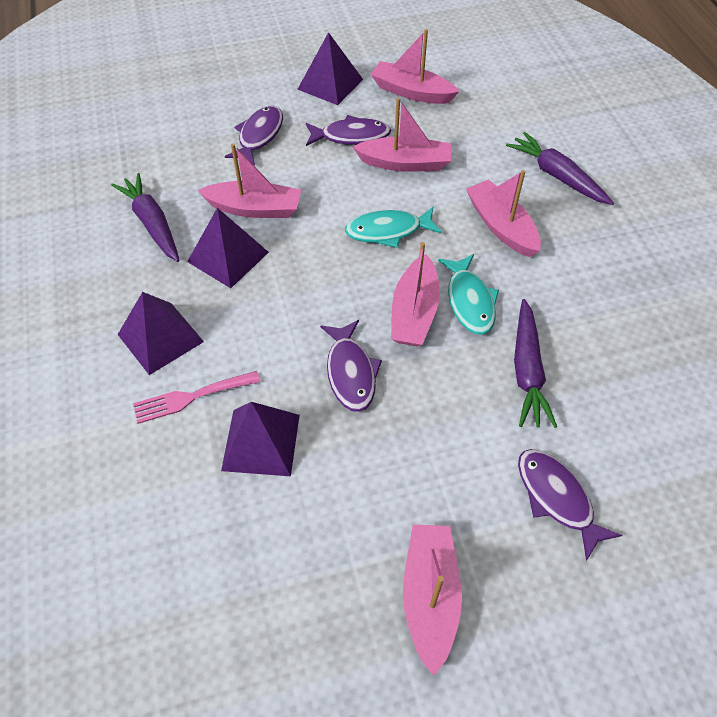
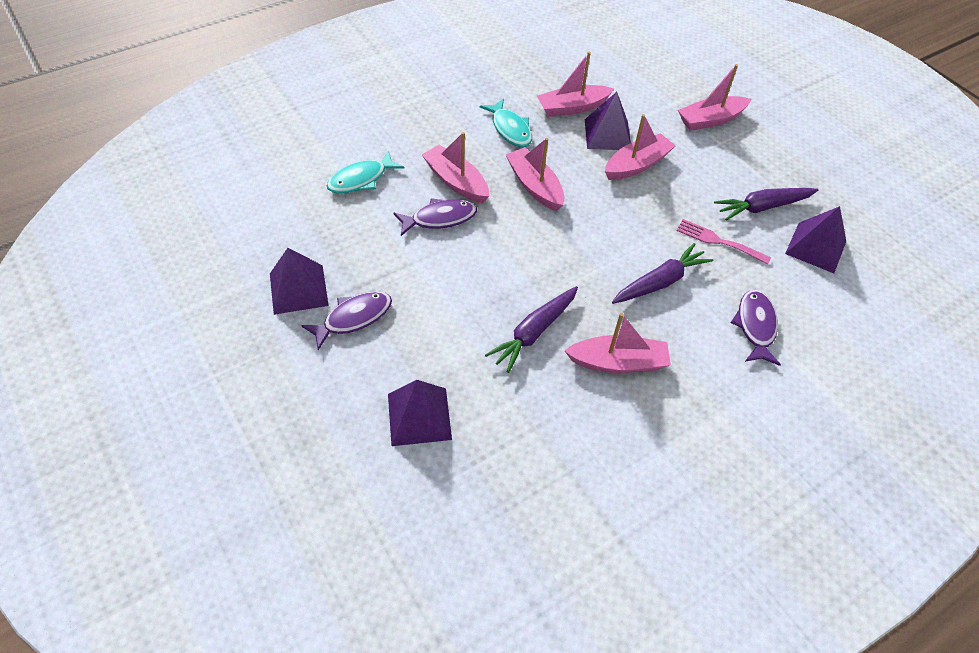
purple fish: [225,106,283,166] [306,115,391,146] [320,320,382,412] [518,449,622,561] = 4 -> [301,291,392,350] [393,198,477,236] [731,290,781,366] = 3

